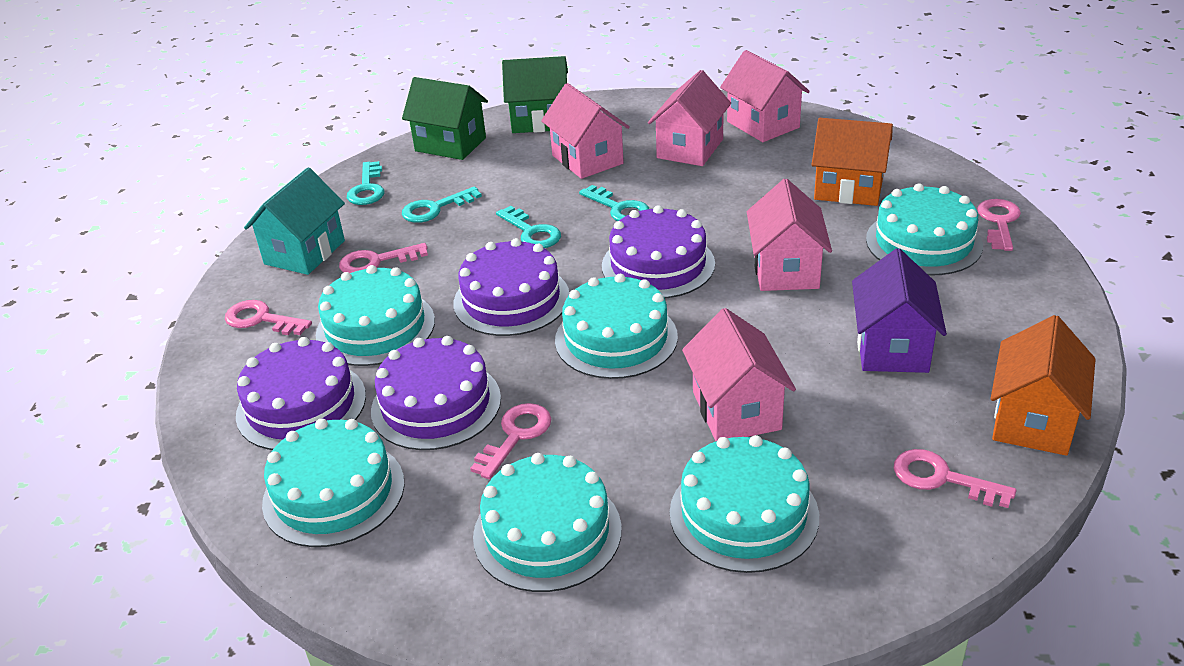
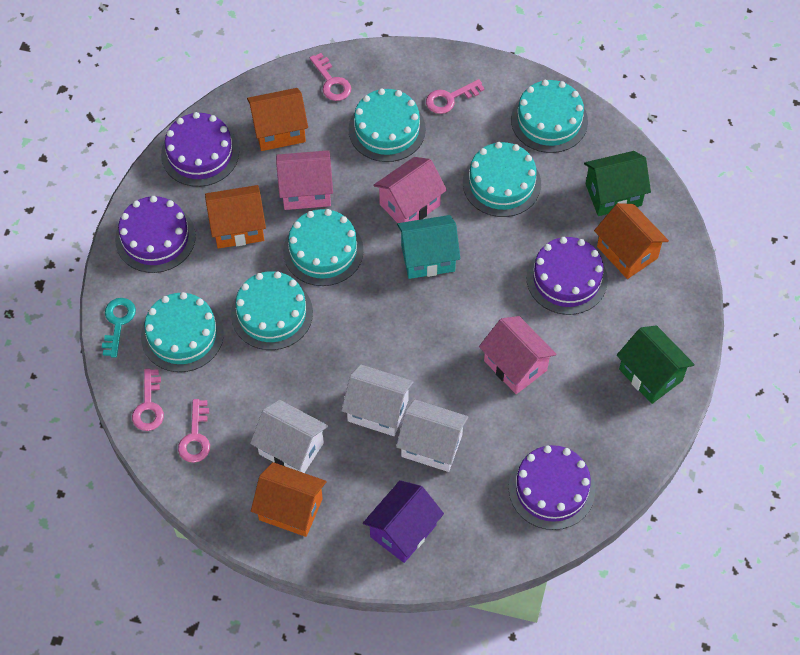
orange house: [812,118,893,206] [991,315,1096,456] = 2 -> [205,185,266,249] [247,88,308,151] [251,462,327,537] [594,203,669,279] = 4
pink house: [541,83,630,179] [648,70,731,166] [682,308,796,441] [720,50,810,142] [747,179,832,291] = 5 -> [276,150,333,210] [373,157,447,223] [479,316,556,394] = 3
pink key: [225,300,312,335] [339,243,428,273] [470,403,551,479] [894,449,1017,508] [977,199,1021,251] = 5 -> [132,369,164,431] [178,399,210,463] [310,53,351,101] [426,79,485,114] = 4
turquoise key: [347,161,384,205] [402,186,482,223] [496,206,561,248] [579,185,649,221] = 4 -> [102,298,136,358] = 1
white house: none = 0 -> [250,400,328,473] [341,364,414,436] [396,399,468,472] = 3

